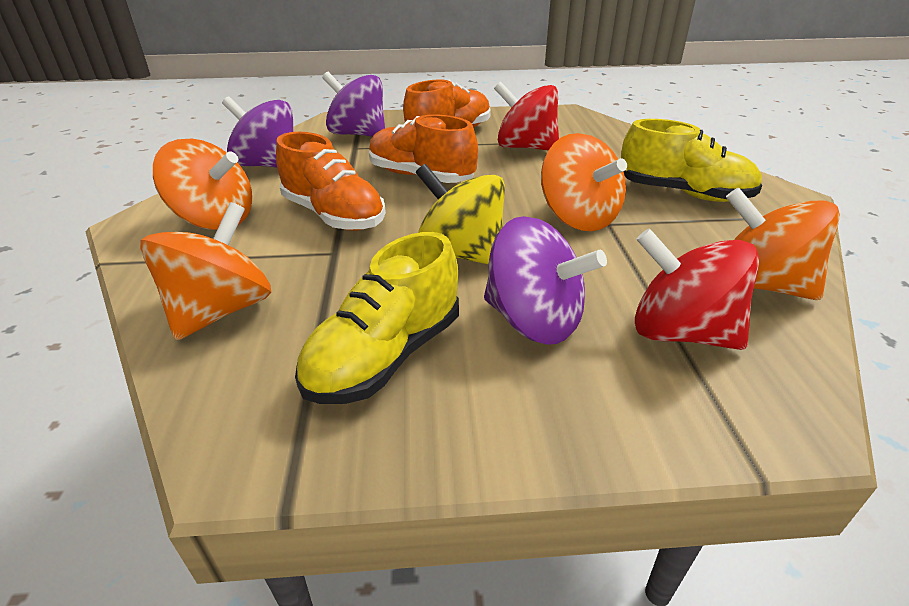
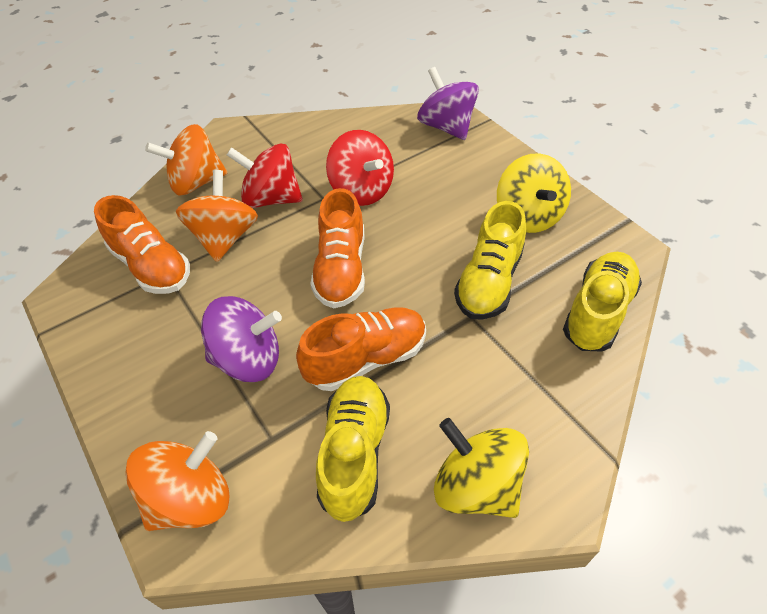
orange spinning top: [140,202,271,340] [153,139,252,230] [541,133,627,231] [726,188,840,300] = 4 -> [125,431,229,531] [145,124,227,196] [176,170,258,262] = 3
purple spinning top: [222,96,293,168] [322,72,385,137] [484,216,607,345] = 3 -> [201,296,282,382] [417,67,479,140] = 2
yellow shoe: [295,232,459,404] [621,119,762,202] = 2 -> [316,376,390,522] [454,201,526,320] [563,252,642,352] = 3
yellow spinning top: [416,164,505,264] = 1 -> [434,418,529,518] [497,153,571,233] = 2

